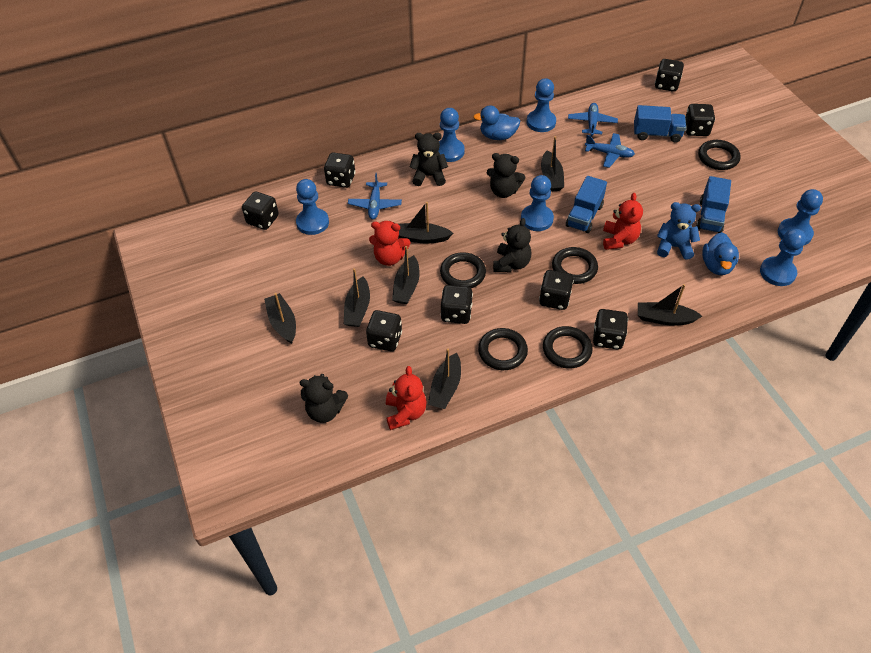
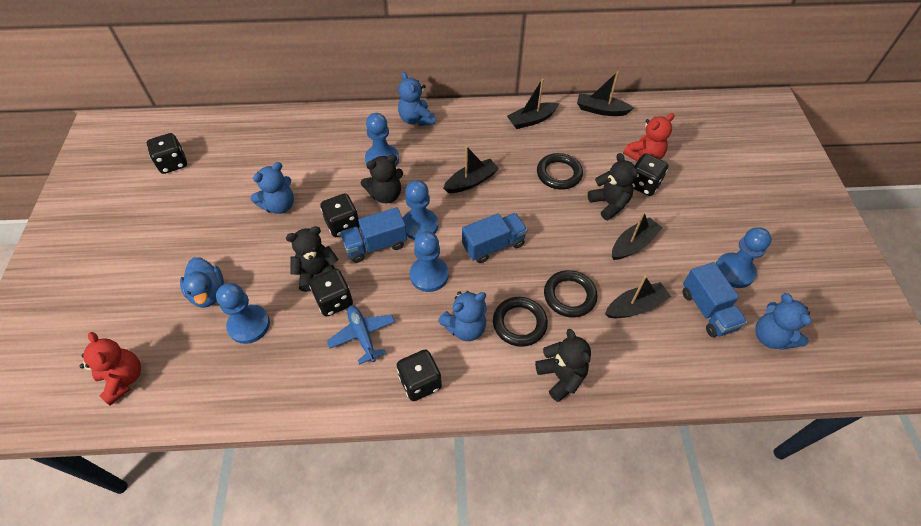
black boat: [264,293,296,344] [344,268,370,327] [392,246,420,304] [398,202,453,243] [428,349,461,409] [541,136,564,192] [638,284,702,326] = 7 -> [443,146,499,193] [507,79,559,129] [577,71,634,116] [605,276,671,318] [612,212,663,260] = 5
black dice: [242,191,279,230] [324,152,355,188] [366,310,402,351] [441,285,473,324] [539,270,574,310] [593,309,628,350] [655,59,684,92] [685,104,715,136] = 8 -> [147,133,187,174] [309,269,353,317] [320,193,360,237] [397,349,442,401] [632,153,668,196] = 5
black ring: [440,252,486,288] [478,328,528,370] [543,326,593,368] [552,247,598,284] [698,140,741,170] = 5 -> [493,297,548,347] [537,153,583,190] [544,270,597,318] = 3
blue duck: [473,105,520,140] [702,232,739,275] = 2 -> [180,257,224,308] = 1
blue pawn: [296,179,329,235] [438,108,465,162] [521,175,554,231] [526,78,556,132] [760,229,806,286] [778,189,823,245] = 6 -> [216,283,270,344] [365,113,399,166] [403,180,438,240] [410,231,449,292] [716,227,772,288] = 5
blue plane: [348,173,402,219] [568,103,618,137] [585,133,635,168] = 3 -> [327,305,395,365] = 1
blue teddy bear: [657,202,701,260] = 1 -> [251,162,294,214] [398,72,435,126] [438,291,487,341] [755,293,811,350] = 4
red teddy bear: [369,221,410,266] [386,366,427,430] [603,193,643,250] = 3 -> [80,332,141,406] [623,113,675,161] = 2

